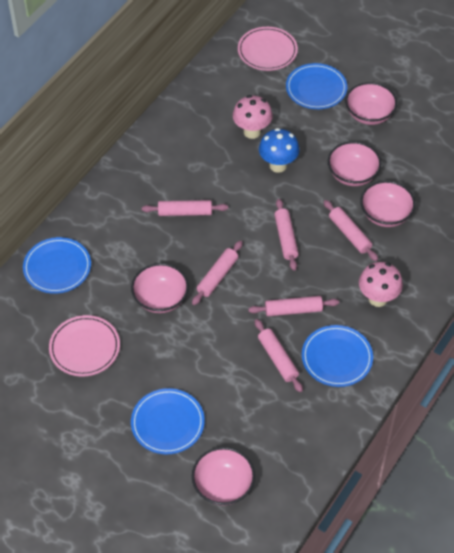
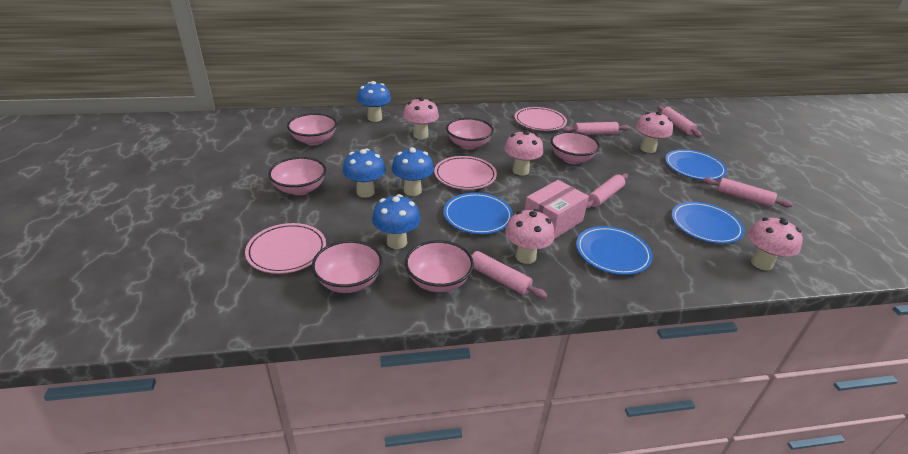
blue mushroom: [259,128,299,173] = 1 -> [343,148,386,198] [357,81,391,122] [372,194,421,249] [392,147,434,196] = 4
pink bowl: [131,263,189,313] [192,447,255,506] [328,141,381,186] [345,82,397,125] [360,181,415,227] = 5 -> [268,157,326,195] [287,113,337,145] [312,240,383,293] [405,240,474,292] [446,118,494,150] [551,131,600,164] = 6
pink box: none = 0 -> [525,180,589,239] = 1
pink mushroom: [233,95,273,139] [359,262,403,307] = 2 -> [403,97,439,139] [504,130,543,175] [505,209,555,264] [636,111,673,153] [748,218,803,270] = 5
pink plate: [49,315,120,377] [238,27,298,71] = 2 -> [245,223,326,274] [434,156,497,190] [515,107,567,131] = 3
pink rolling pin: [142,200,228,216] [192,241,243,305] [248,296,339,316] [255,319,303,392] [274,199,299,271] [324,200,378,261] = 6 -> [471,251,547,299] [562,122,630,135] [586,173,628,209] [657,105,702,137] [703,178,793,207] = 5

